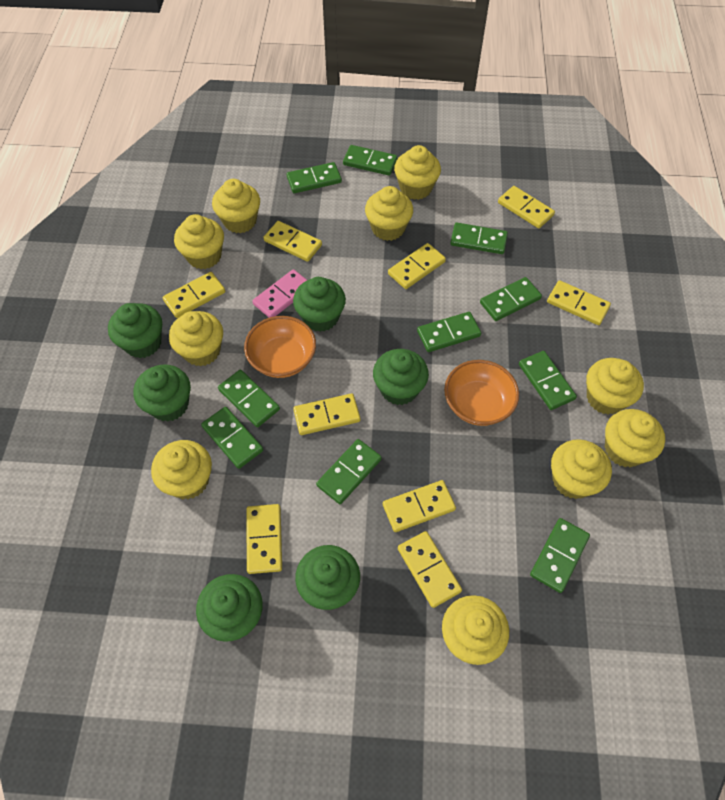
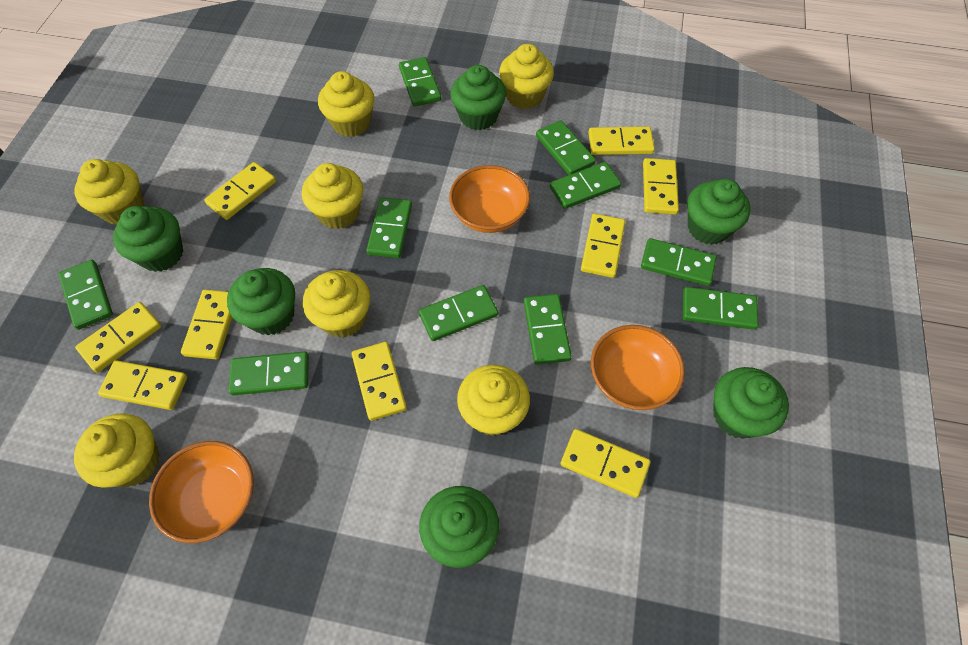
orange bowl: [244,316,316,378] [444,360,519,426] = 2 -> [149,441,254,543] [449,165,530,233] [591,325,685,410] = 3
pink domino: [252,269,307,318] = 1 -> none = 0
yellow cupcake: [151,440,212,499] [169,311,223,366] [174,214,224,269] [212,179,260,233] [365,186,413,241] [394,145,441,200] [442,595,509,665] [551,439,612,499] [586,358,644,414] [605,409,665,467] = 10 -> [74,159,144,225] [74,413,159,488] [302,163,363,229] [303,270,370,338] [318,71,374,137] [457,365,530,436] [499,44,554,109] = 7

